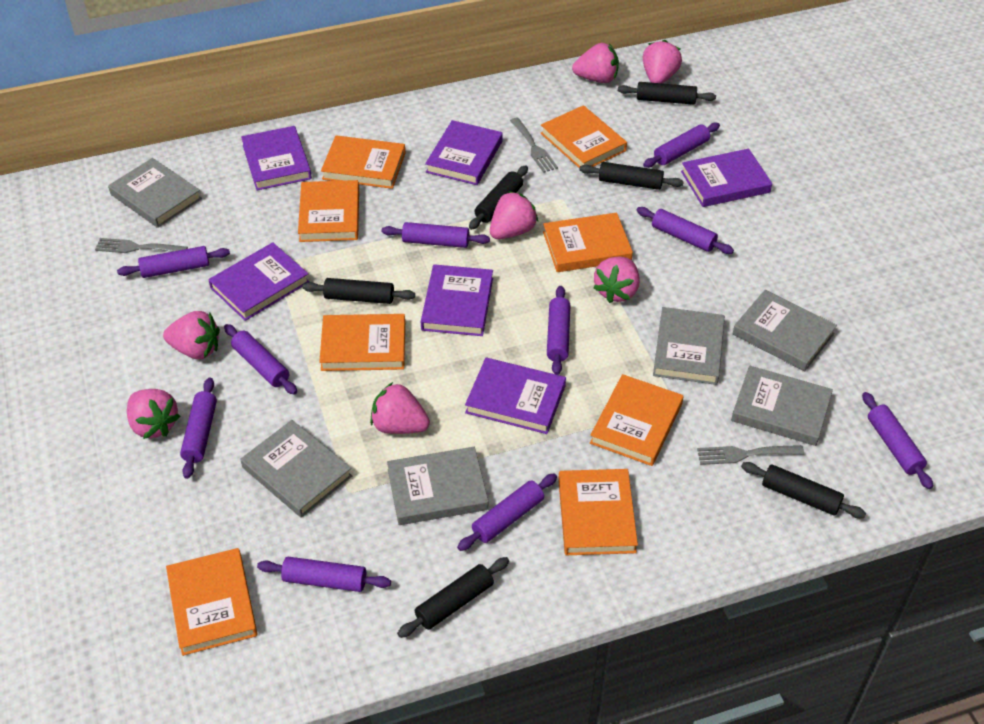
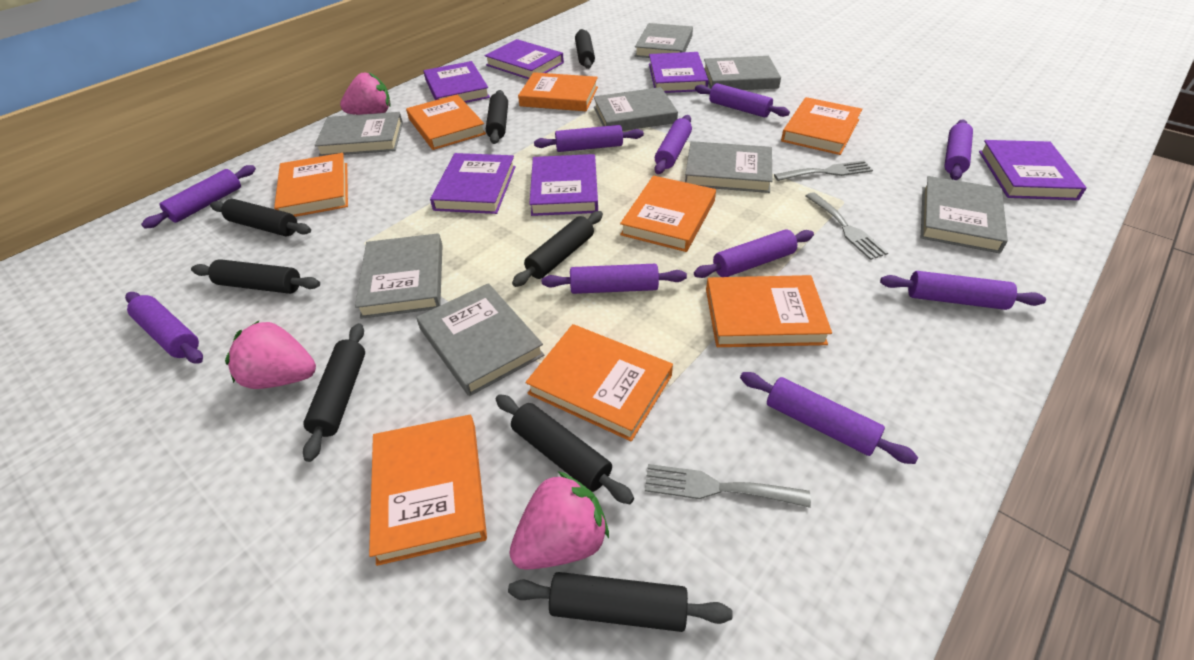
black rolling pin: [302,278,415,304] [397,557,509,638] [469,165,528,230] [579,162,684,190] [618,82,716,105] [741,462,866,518] = 6 -> [191,259,320,294] [210,199,311,236] [303,323,365,462] [486,90,508,144] [496,394,634,504] [508,572,733,632] [512,211,603,287] [575,29,595,69] = 8
grey book: [108,158,202,228] [241,420,352,518] [387,447,488,525] [653,307,725,385] [731,366,833,446] [733,290,837,371] = 6 -> [315,112,403,157] [355,233,443,319] [416,283,544,396] [593,87,678,131] [635,23,693,58] [685,141,772,193] [704,56,781,90] [921,176,1008,253] = 8
pink strawberry: [127,389,180,439] [163,311,220,359] [370,382,430,434] [490,191,538,239] [572,43,619,83] [593,257,640,303] [643,40,682,84] = 7 -> [225,321,316,389] [340,72,391,115] [509,471,609,570] = 3

